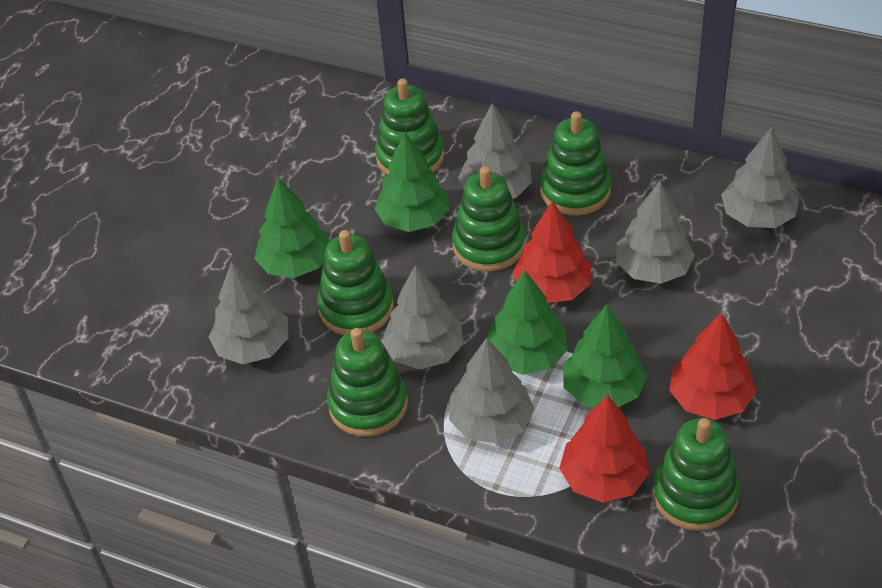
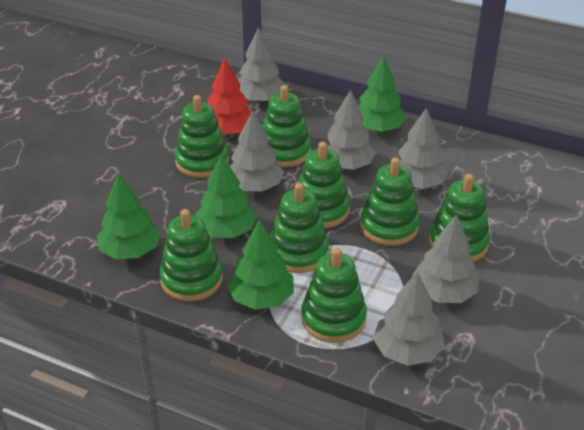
green stacking toy: [317,230,394,335] [327,328,408,437] [375,78,444,175] [452,166,526,272] [540,111,611,216] [652,418,740,531] = 6 -> [159,209,223,301] [175,95,229,178] [262,85,311,167] [271,183,329,273] [299,142,350,228] [301,248,367,343] [360,158,419,246] [429,174,490,262] = 8
red tree: [512,201,591,303] [559,394,649,503] [669,313,756,420] = 3 -> [207,58,252,135] = 1

